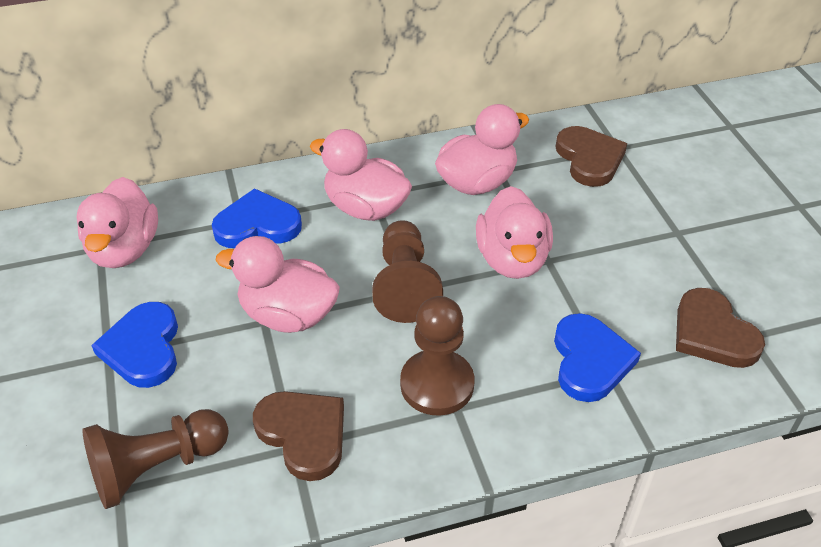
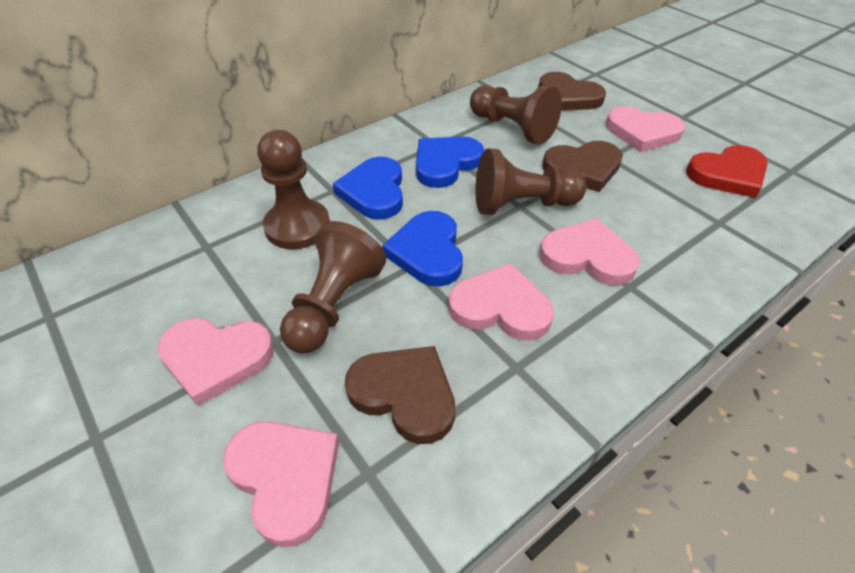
brown pawn: [82,409,229,509] [372,220,443,323] [400,296,474,416] = 3 -> [257,130,330,249] [280,221,386,353] [470,85,562,145] [475,148,586,215] = 4
pink duck: [76,177,158,268] [215,236,340,333] [310,129,412,221] [435,104,529,195] [476,186,553,279] = 5 -> none = 0
pink heart: none = 0 -> [157,318,274,406] [223,421,339,547] [448,263,554,340] [540,218,640,286] [606,106,685,152] = 5
red heart: none = 0 -> [686,145,768,198] = 1

